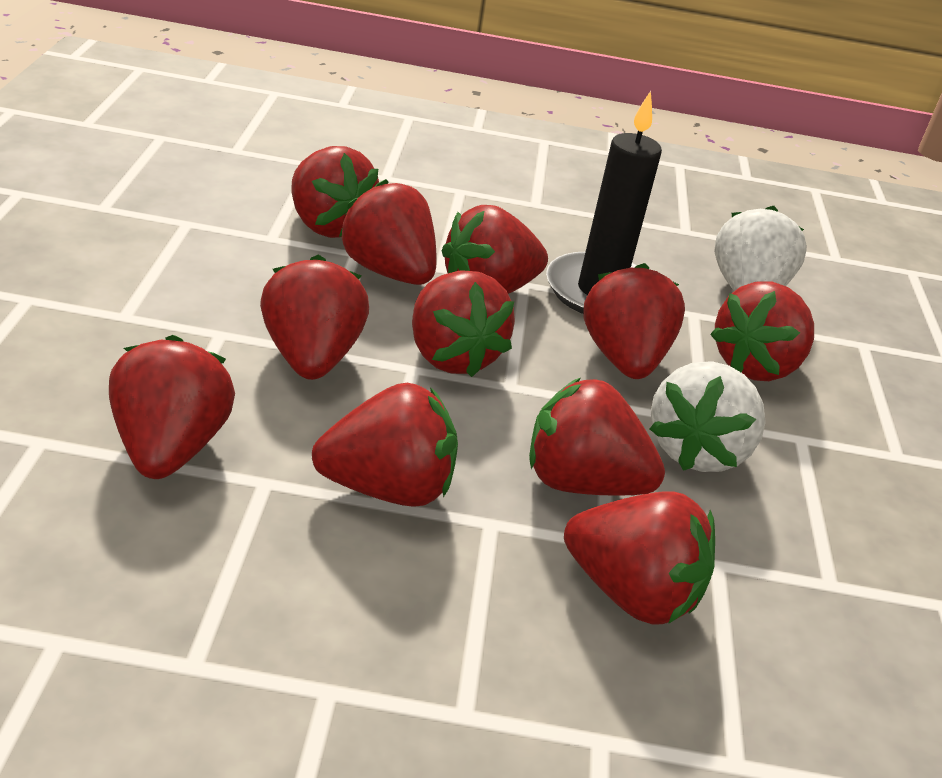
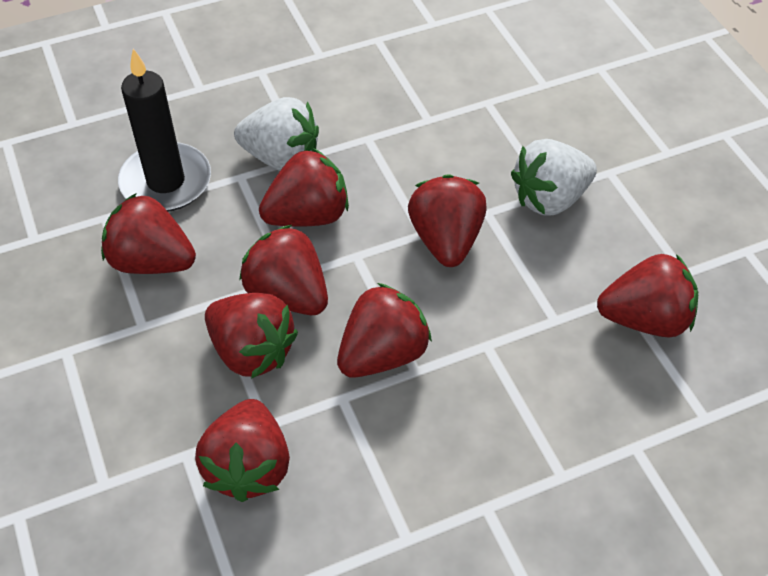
red strawberry: [109,335,235,479] [260,255,369,380] [291,146,379,238] [312,383,458,507] [339,179,437,285] [412,270,515,377] [441,205,548,294] [529,378,665,496] [564,491,715,625] [583,263,685,379] [710,281,814,381] = 11 -> [101,193,196,274] [195,399,290,502] [205,293,298,379] [239,225,328,315] [259,148,349,227] [337,283,432,378] [408,174,487,267] [597,254,698,337] = 8

